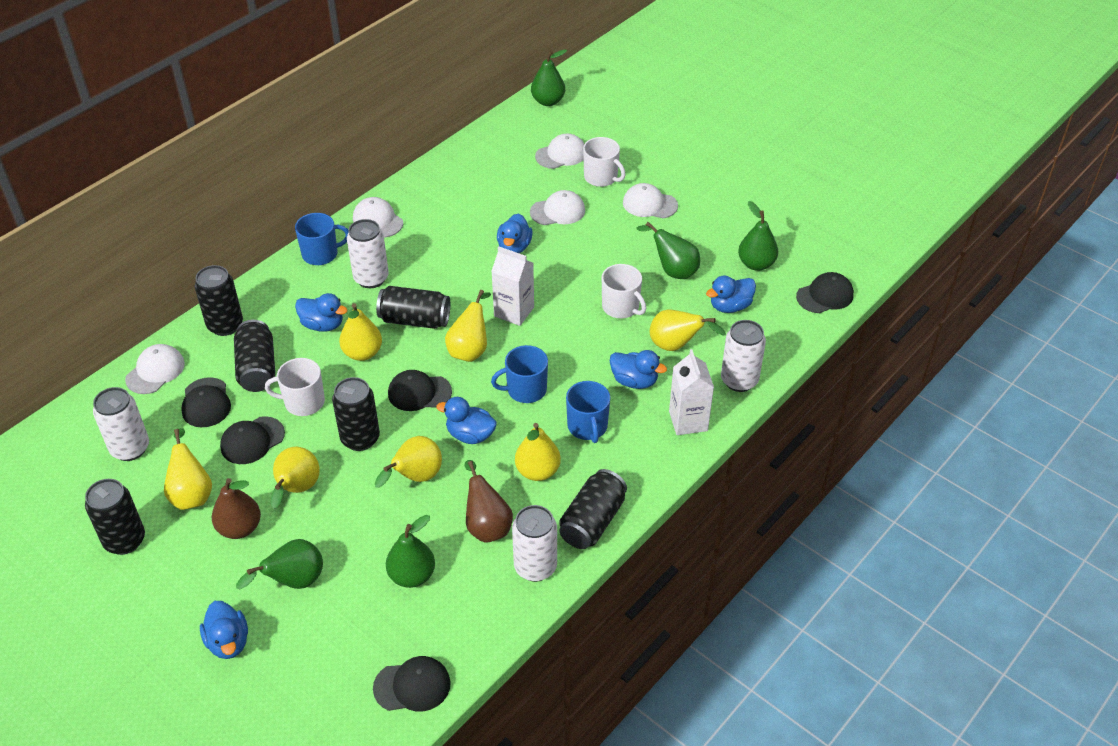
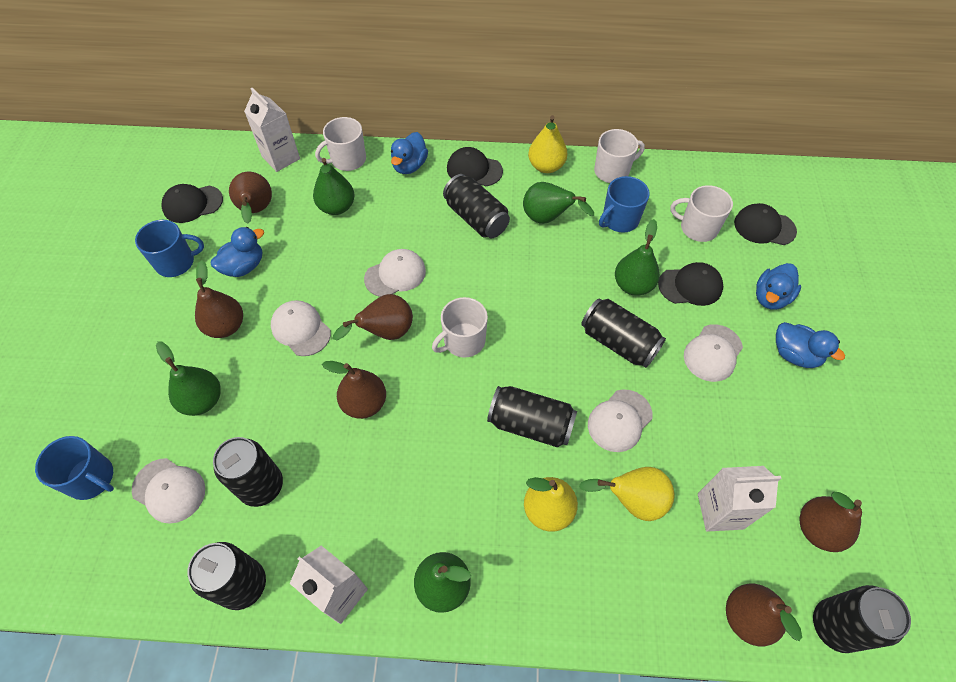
black cap: [181,377,231,427] [220,416,285,464] [373,656,451,711] [388,370,452,411] [796,272,854,313] = 5 -> [162,184,223,223] [447,147,503,186] [658,262,723,306] [734,203,797,245] = 4
blue duck: [200,601,248,659] [295,293,347,332] [436,397,497,444] [497,213,533,254] [610,350,667,389] [706,276,756,313] = 6 -> [211,227,264,277] [391,132,428,174] [756,263,801,310] [776,322,845,368] = 4
brown pear: [212,478,261,539] [464,460,513,543] = 2 -> [195,260,243,338] [229,172,272,224] [322,361,386,419] [333,294,413,340] [726,584,802,646] [800,492,862,552] = 6
white can: [93,387,149,461] [347,219,389,288] [512,505,557,582] [721,320,766,392] = 4 -> none = 0
white carton: [491,246,534,326] [669,349,714,435] = 2 -> [244,88,300,172] [289,546,368,624] [698,466,782,532] = 3
white mug: [265,358,325,416] [583,137,626,187] [602,264,646,318] = 3 -> [315,117,366,171] [432,297,488,358] [594,129,645,183] [670,185,733,242] = 4
yellow pear: [164,428,212,510] [271,447,320,509] [339,303,382,361] [375,436,442,488] [445,290,491,362] [515,423,561,481] [650,309,726,351] = 7 -> [524,477,578,532] [528,115,568,173] [579,467,674,521] = 3

